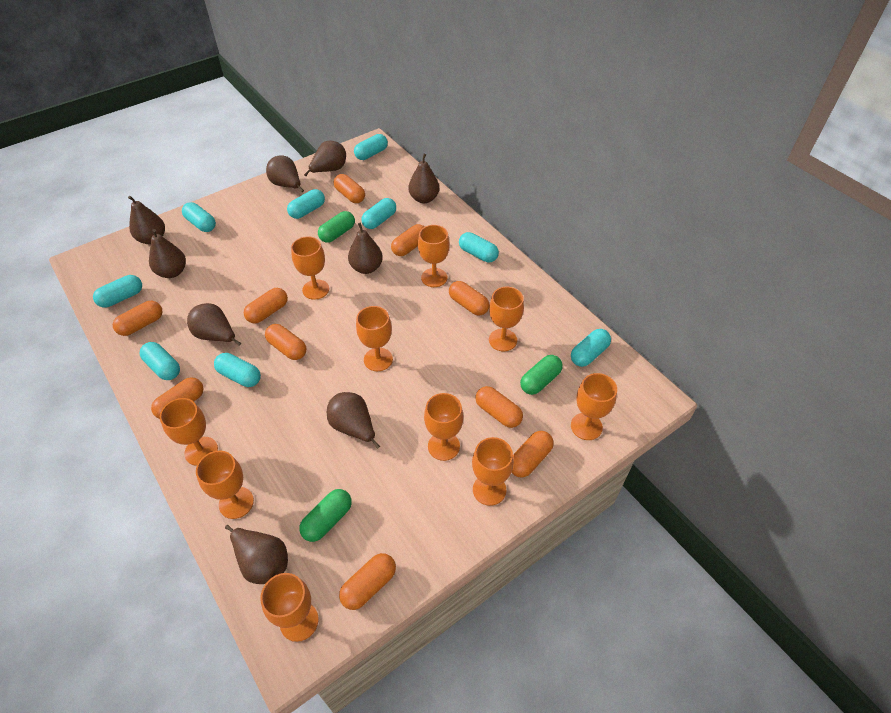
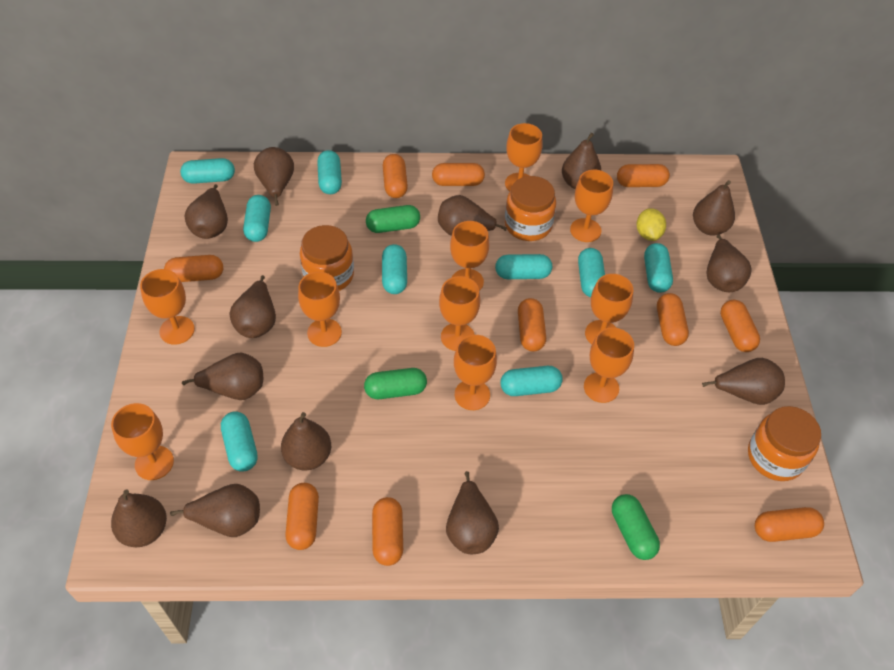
brown pear: [128,196,165,244] [149,229,186,278] [187,303,241,346] [225,525,288,584] [266,155,304,192] [304,141,346,176] [327,392,381,449] [348,223,383,274] [409,154,439,203] = 9 -> [111,490,167,547] [170,484,260,537] [182,352,263,400] [185,184,228,239] [229,275,276,338] [254,147,294,206] [281,412,331,470] [438,195,507,236] [446,471,499,554] [562,133,602,189] [693,180,735,236] [702,358,785,405] [706,235,752,292] = 13
orange jar: none = 0 -> [300,225,354,291] [505,176,556,241] [748,406,821,481] = 3
yellow lemon: none = 0 -> [636,208,666,241] = 1

